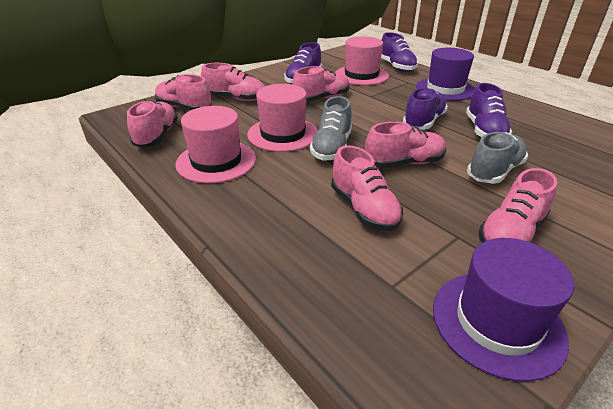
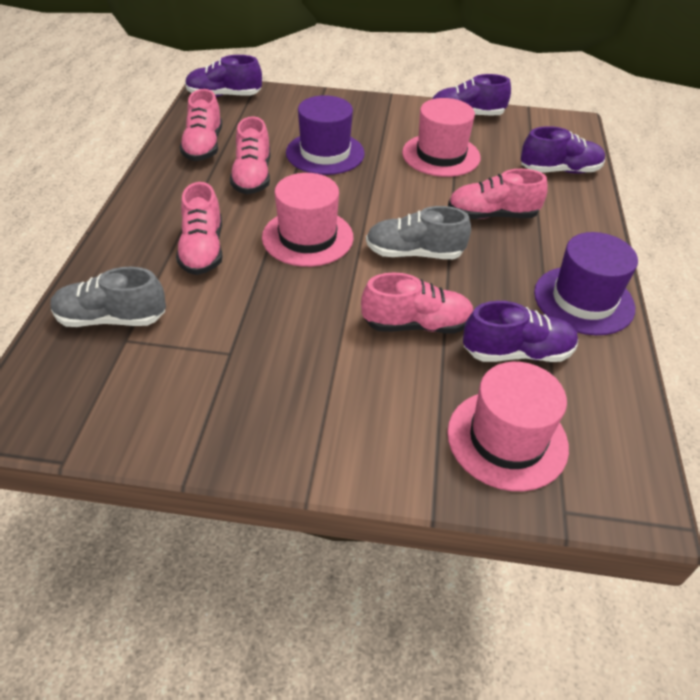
pink shoe: [127,100,178,148] [155,74,212,111] [201,63,265,101] [292,66,350,102] [331,145,403,231] [365,122,446,168] [478,168,557,243] = 7 -> [176,182,223,275] [180,89,222,161] [230,116,270,194] [361,272,473,333] [448,169,548,219] = 5

